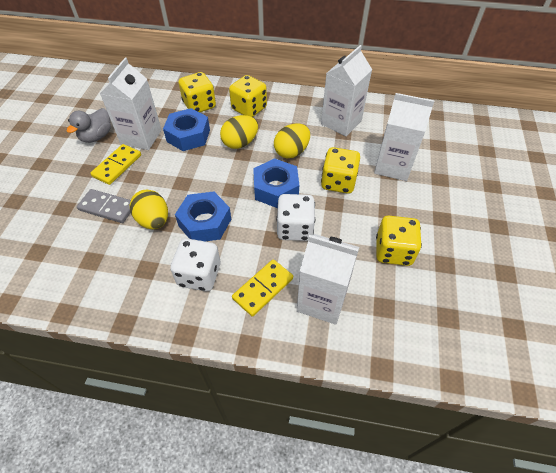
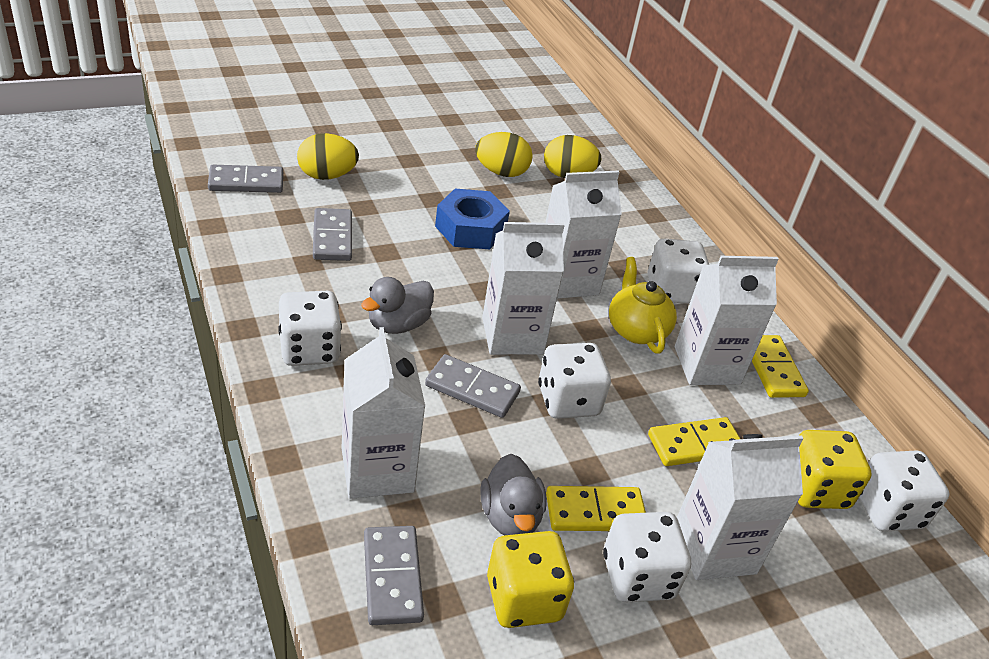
blue nut: [163,108,210,151] [175,192,231,241] [253,158,299,208] = 3 -> [435,189,510,249] = 1
grey domino: [77,189,131,223] = 1 -> [208,165,283,193] [313,208,352,261] [364,526,424,625] [425,354,521,418] = 4
grey duck: [67,108,111,143] = 1 -> [361,277,434,334] [480,454,547,535] = 2
white carton: [100,58,162,150] [297,234,359,325] [321,45,372,136] [374,93,435,181] = 4 -> [342,327,425,499] [482,222,565,355] [545,171,622,299] [675,256,779,385] [677,434,804,580] = 5
white dice: [170,238,220,291] [276,194,315,241] = 2 -> [278,291,342,366] [538,343,611,419] [603,512,691,603] [648,238,709,304] [859,450,950,532] = 5
yellow dice: [179,72,216,112] [229,75,267,117] [321,147,360,194] [376,216,422,266] = 4 -> [487,531,574,628] [798,430,872,509] = 2
yellow domino: [90,144,141,185] [232,259,293,317] = 2 -> [546,486,646,531] [648,417,740,466] [752,335,809,398] = 3
yellow teapot: none = 0 -> [609,257,677,353] = 1

